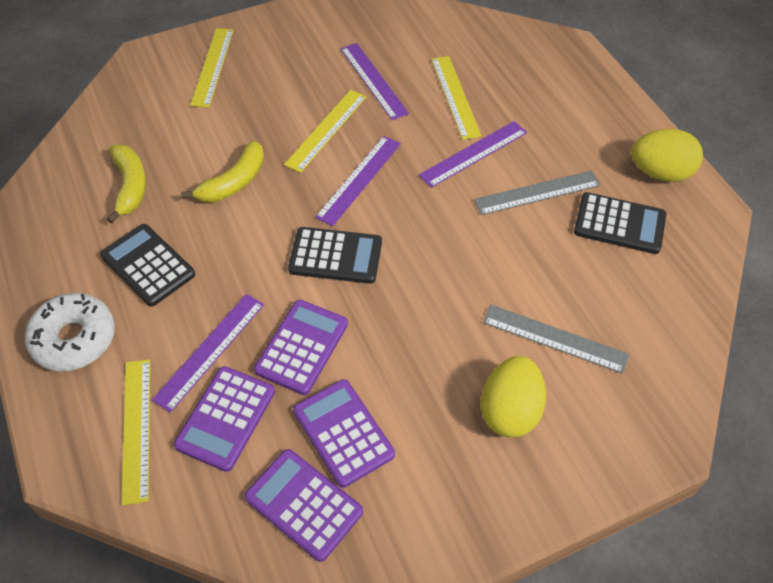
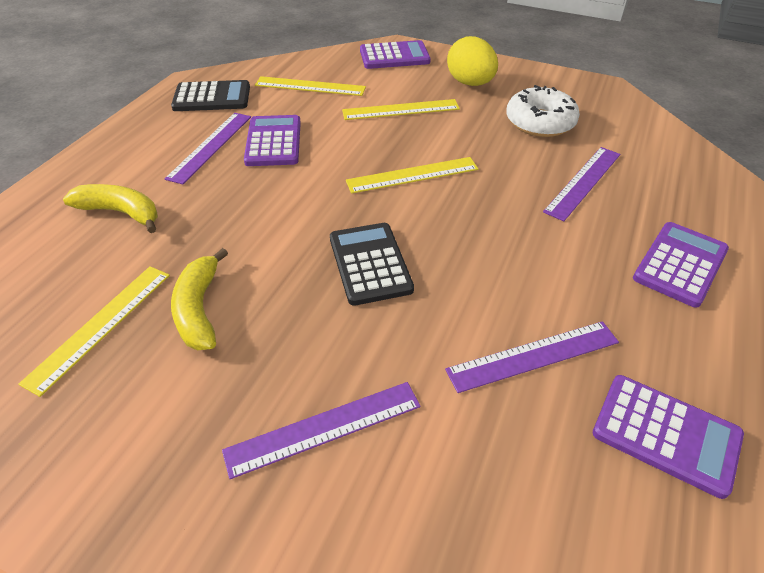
black calculator: [100,224,195,307] [288,227,382,284] [574,192,666,254] = 3 -> [171,80,250,111] [330,223,414,306] = 2
grey ruler: [474,170,601,215] [483,305,629,374] = 2 -> none = 0
yellow egg: [481,356,546,438] [632,129,703,182] = 2 -> [447,36,498,86] = 1

